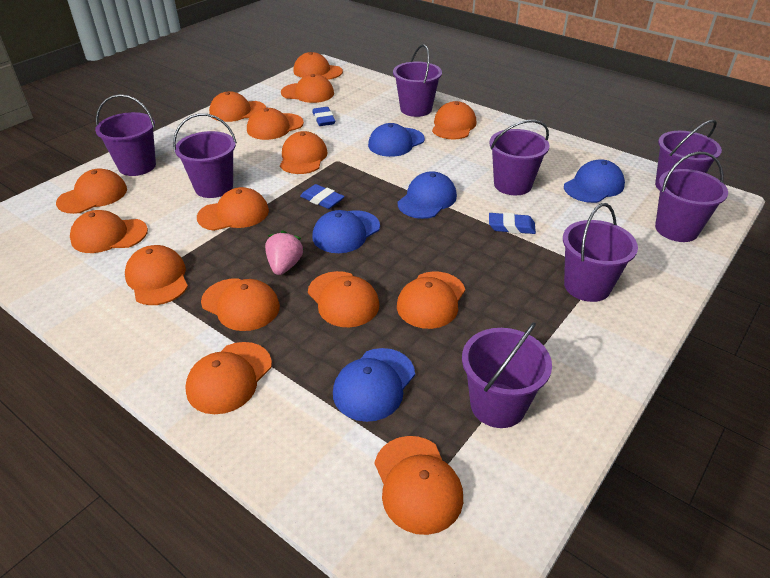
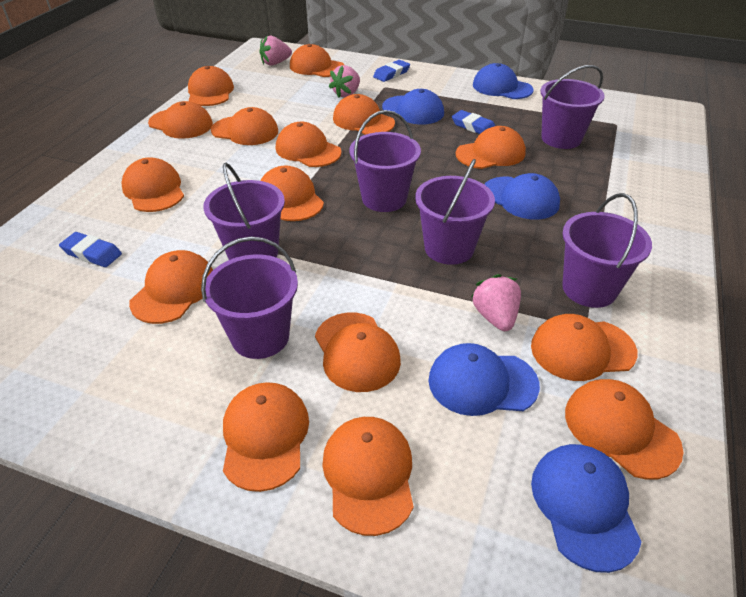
pink strawberry: [265,230,304,275] = 1 -> [259,36,292,66] [329,65,360,98] [471,274,521,331] = 3
purple bucket: [95,94,156,176] [173,113,237,198] [393,44,442,117] [462,322,552,428] [489,120,549,195] [563,203,638,302] [655,120,722,190] [655,152,728,242] = 8 -> [201,236,298,359] [203,163,285,260] [349,110,421,212] [415,159,495,265] [540,65,605,149] [562,193,652,308] = 6

